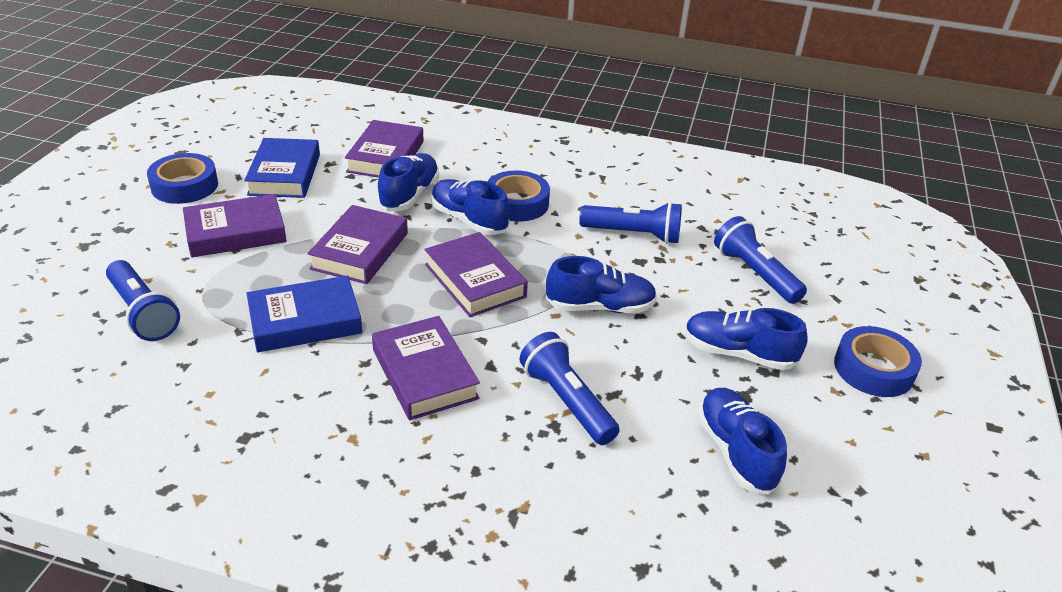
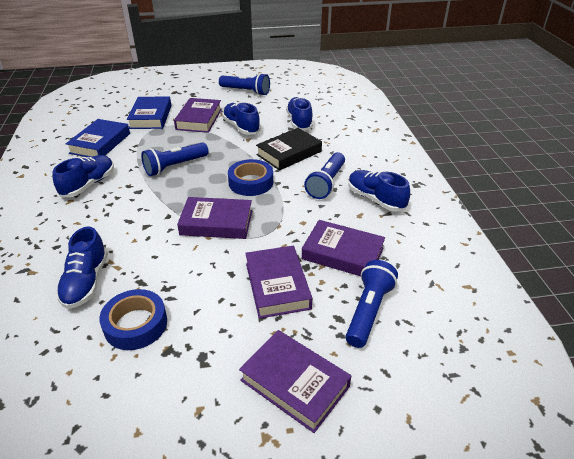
black book: none = 0 -> [256,128,322,171] = 1
blue tape: [147,153,218,204] [487,170,550,222] [834,326,922,397] = 3 -> [100,289,167,350] [228,159,273,196] = 2

